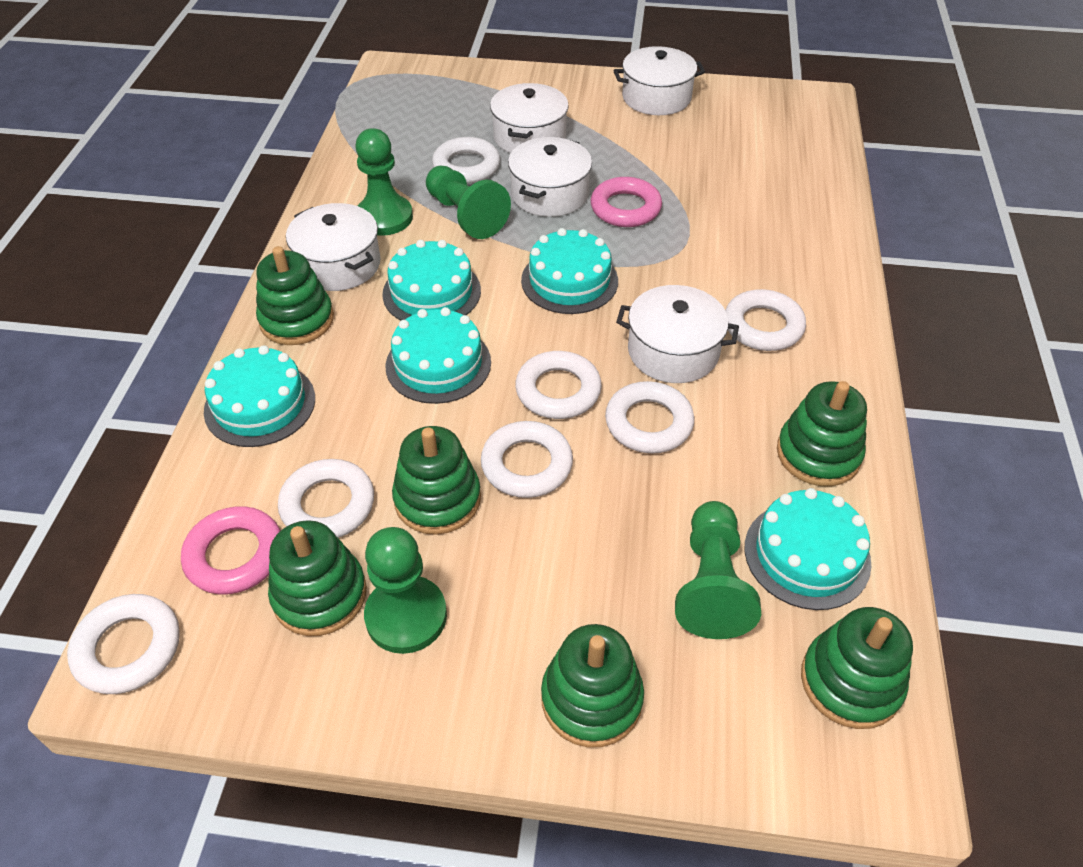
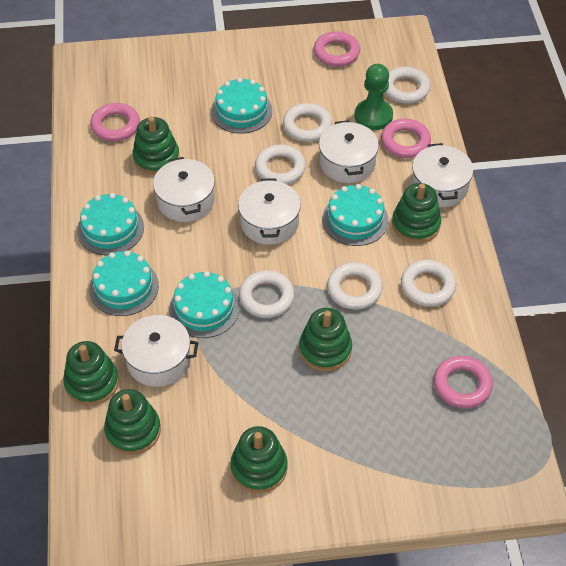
green pawn: [355,128,413,236] [364,527,447,654] [426,165,511,239] [675,501,761,639] = 4 -> [355,64,393,130] = 1
pink ring: [181,506,281,594] [591,177,662,227] = 2 -> [90,103,140,141] [314,31,360,67] [381,119,431,158] [434,356,493,408] = 4
white ring: [67,594,180,694] [278,459,374,538] [432,137,500,184] [481,421,573,498] [515,351,602,419] [605,381,694,454] [725,289,806,351] = 7 -> [239,270,294,318] [255,145,306,185] [283,103,332,142] [327,262,383,310] [385,67,430,104] [401,260,456,307] = 6

